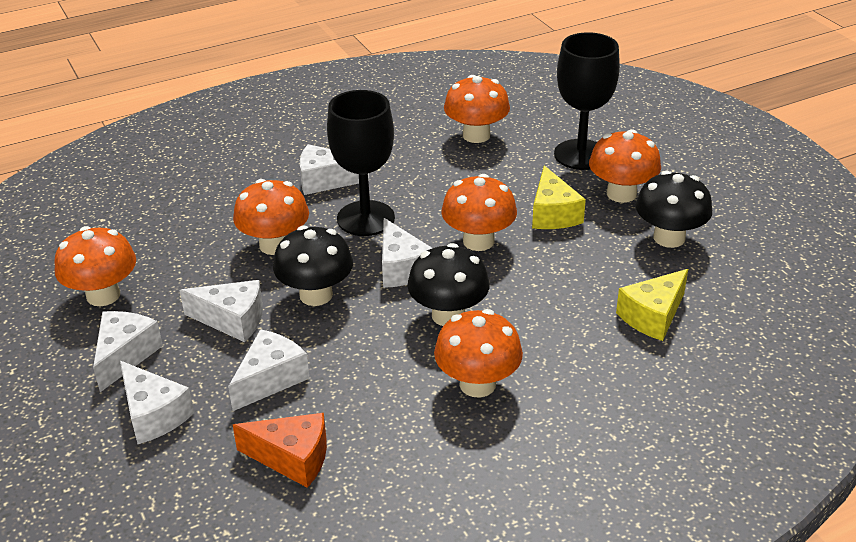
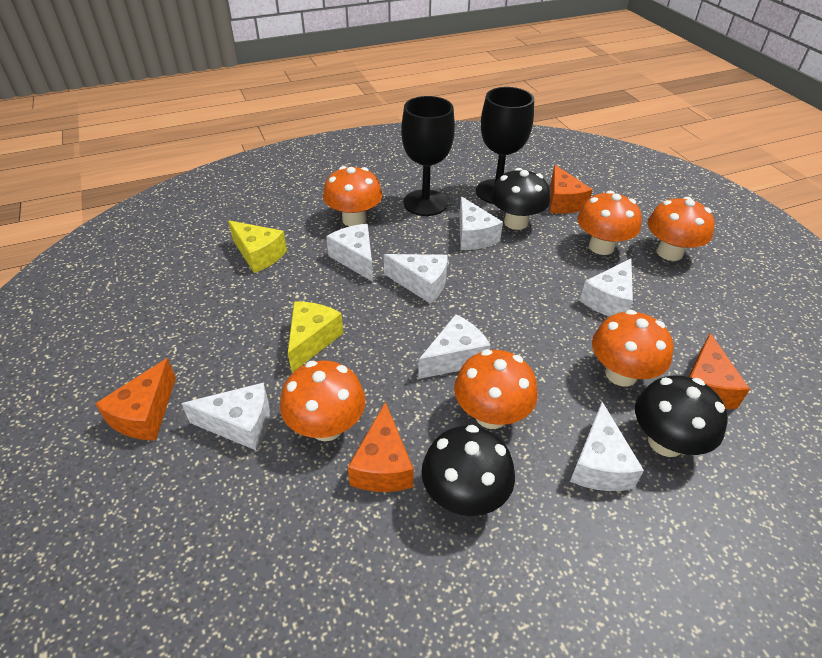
orange cheese: [233,413,327,488] = 1 -> [95,358,176,441] [348,402,414,492] [550,165,593,214] [689,333,750,409] = 4
white cheese: [93,311,163,392] [120,361,194,444] [180,280,263,342] [228,329,310,411] [300,144,369,195] [382,218,432,288] = 6 -> [181,382,270,451] [326,224,373,282] [384,254,448,304] [418,314,491,379] [459,196,503,250] [570,402,644,491] [580,258,633,316] = 7

